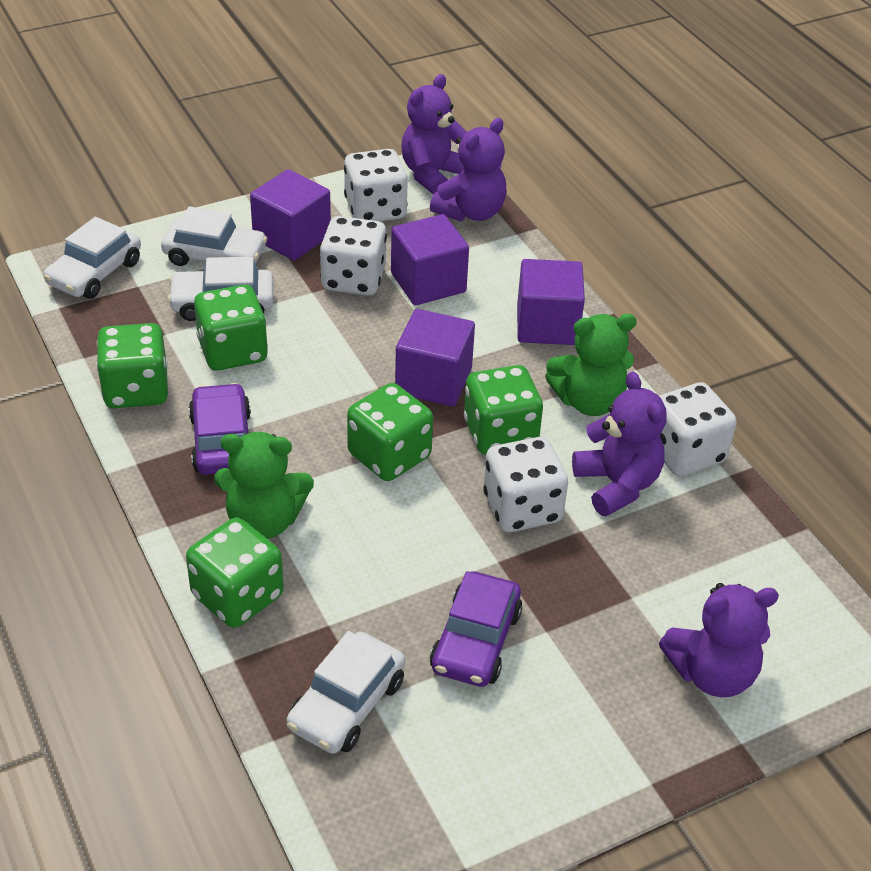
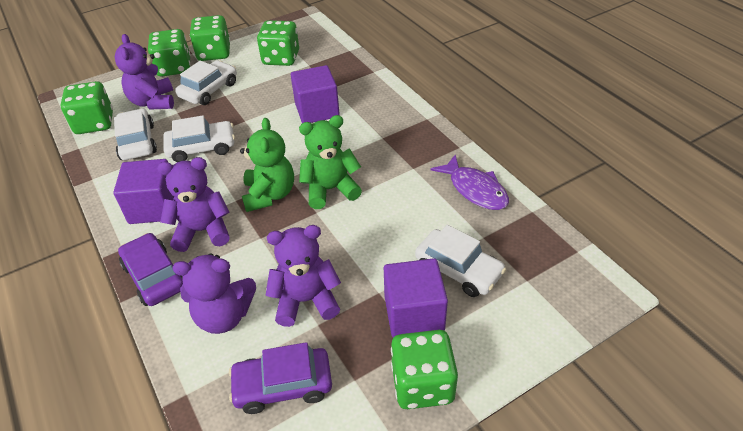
purple cube: [250,169,331,261] [391,214,469,305] [395,309,475,407] [517,259,585,345] = 4 -> [113,159,174,224] [291,65,340,123] [384,258,448,338] = 3
purple fish: none = 0 -> [430,155,509,210] = 1
white dice: [320,216,387,296] [344,149,408,222] [483,437,568,532] [659,382,737,477] = 4 -> none = 0

